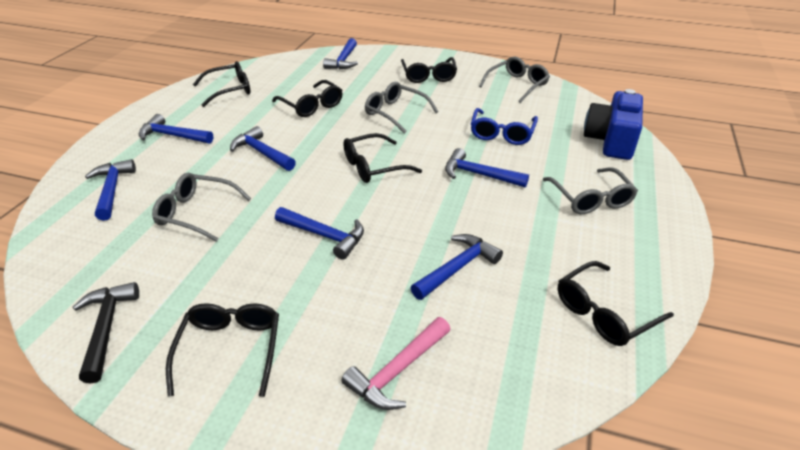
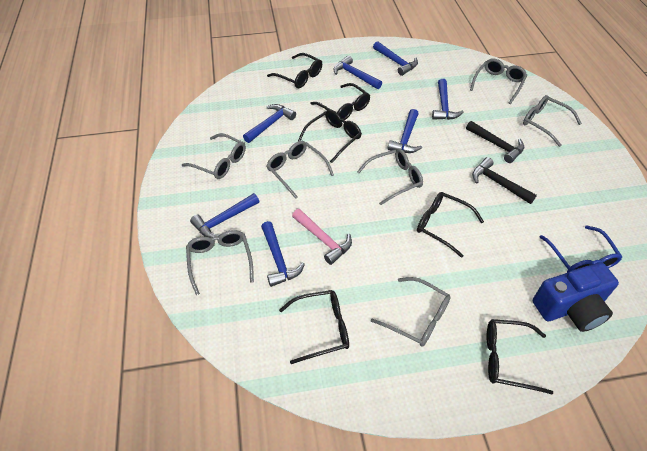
black hammer: [73,282,139,384] = 1 -> [466,121,524,163] [472,157,537,204] = 2
grey glasses: [152,172,251,242] [365,82,438,134] [479,56,550,103] [543,167,638,214] = 4 -> [182,133,246,179] [186,230,254,295] [267,141,334,199] [357,149,423,205] [371,277,451,347] [470,58,527,104] [523,95,582,147] = 7

